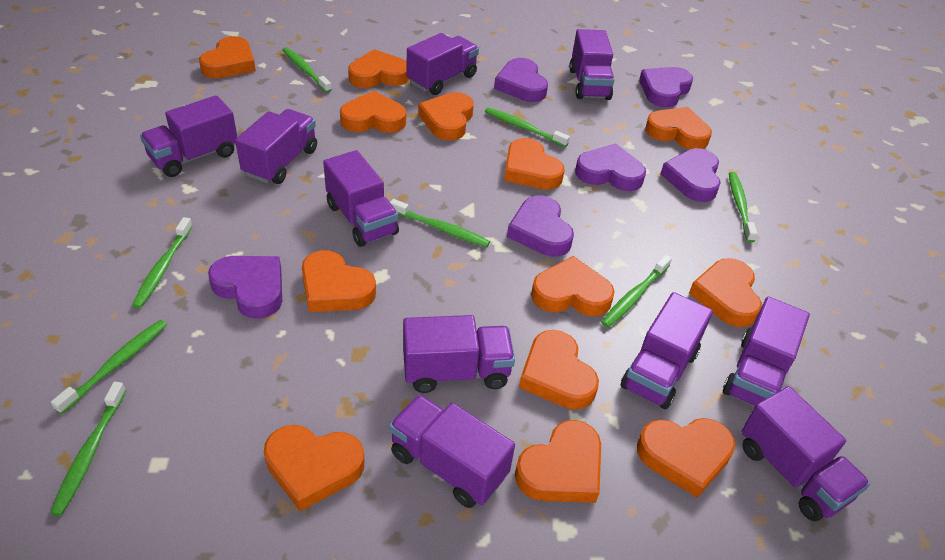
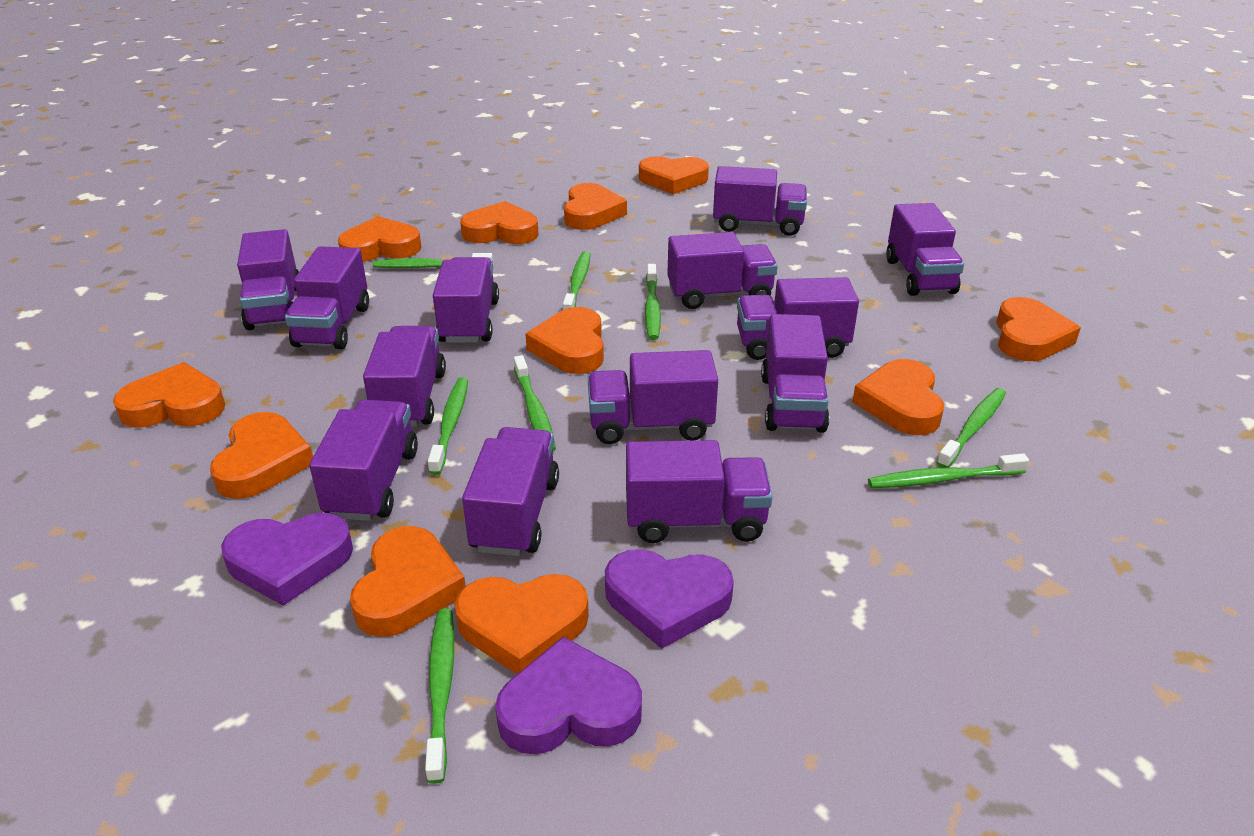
orange heart: [199,36,256,79] [264,425,365,511] [302,250,376,312] [340,91,406,133] [348,49,409,88] [418,92,474,141] [504,138,565,190] [515,420,601,503] [519,330,599,410] [531,256,615,316] [637,418,735,498] [645,107,712,150] [689,258,762,327] = 13 -> [113,362,225,428] [210,412,313,499] [338,216,422,262] [350,526,466,637] [455,574,589,674] [460,201,539,244] [526,307,604,374] [564,183,627,230] [639,156,709,194] [852,359,944,435] [996,297,1081,361] = 11
purple heart: [208,256,282,319] [494,58,548,102] [507,195,574,257] [575,143,646,191] [639,67,693,108] [661,148,721,202] = 6 -> [221,513,353,606] [495,637,642,754] [605,549,734,649] = 3
purple truck: [140,95,237,177] [235,109,317,184] [323,150,399,247] [389,394,515,508] [403,315,515,393] [407,33,479,95] [569,29,614,100] [621,292,713,409] [723,297,810,406] [741,386,870,521] = 10 -> [237,229,299,330] [285,246,369,349] [309,400,418,521] [363,326,446,427] [433,257,499,343] [462,427,559,556] [588,350,718,444] [626,440,773,543] [667,232,778,309] [713,166,807,236] [737,277,859,360] [761,314,830,433] [886,203,964,296] = 13

